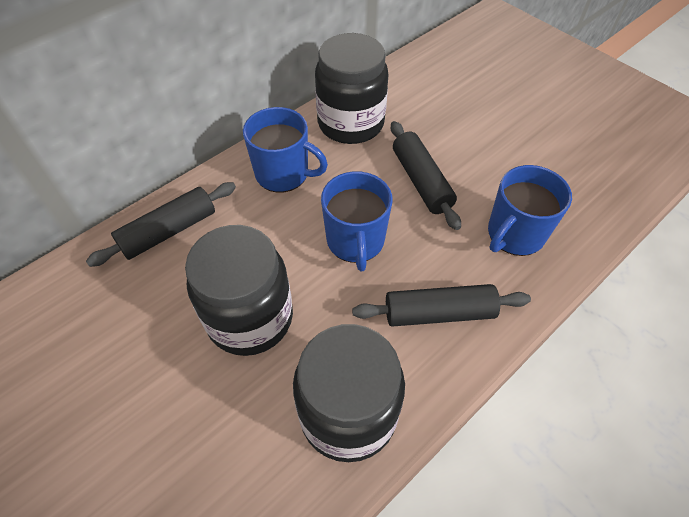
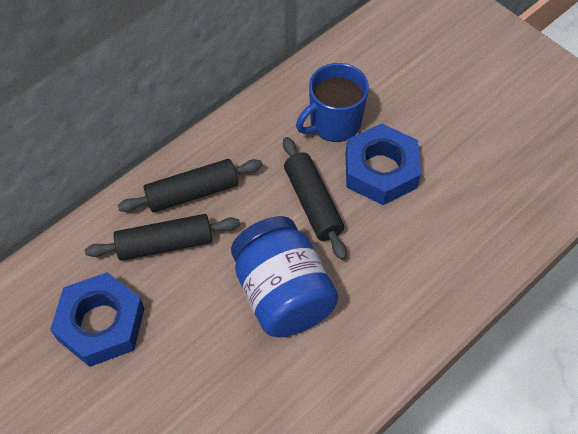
black jar: [185,225,293,356] [293,324,405,462] [315,33,389,144] = 3 -> none = 0
blue jar: none = 0 -> [231,216,338,338] = 1
blue mug: [243,107,328,193] [321,171,393,271] [488,165,572,256] = 3 -> [296,63,369,142] = 1
blue nut: none = 0 -> [50,272,144,367] [346,123,421,205] = 2

